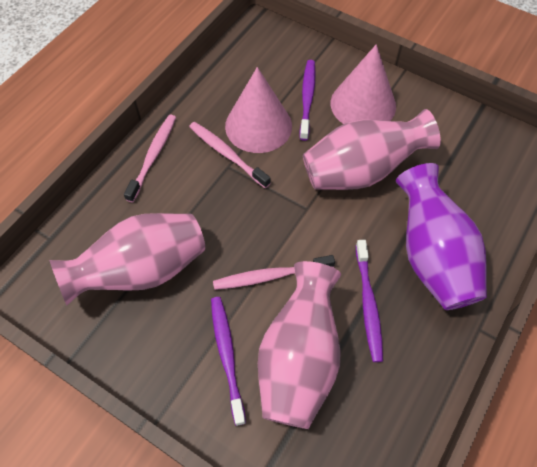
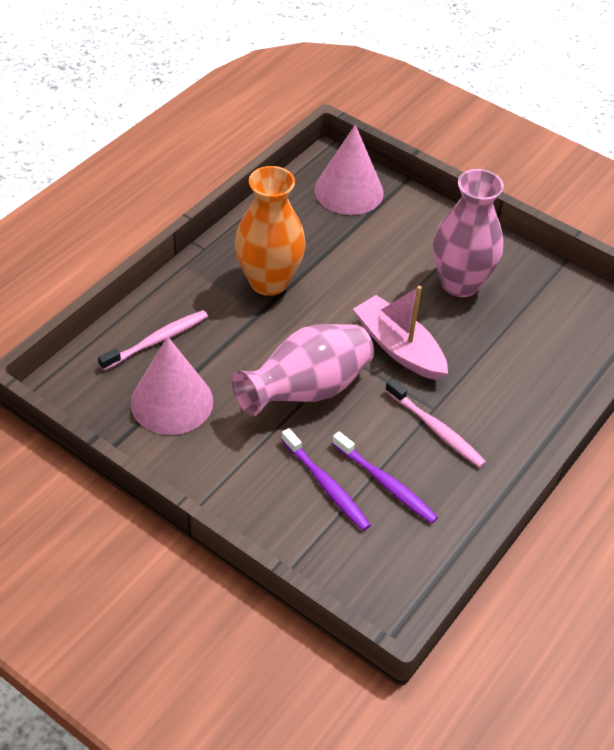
orange vase: none = 0 -> [234,166,306,296] = 1
pink boat: none = 0 -> [353,286,448,380] = 1
pink toothbrush: [124,115,176,202] [189,122,271,188] [213,255,335,290] = 3 -> [98,310,208,371] [385,379,486,468] = 2
pink vase: [49,213,205,305] [258,261,341,429] [303,109,441,190] = 3 -> [232,324,374,416] [433,169,504,297] = 2
purple toothbrush: [211,297,246,426] [300,60,316,141] [356,240,383,362] = 3 -> [281,428,371,531] [332,431,438,524] = 2
purple vase: [396,163,487,310] = 1 -> none = 0

